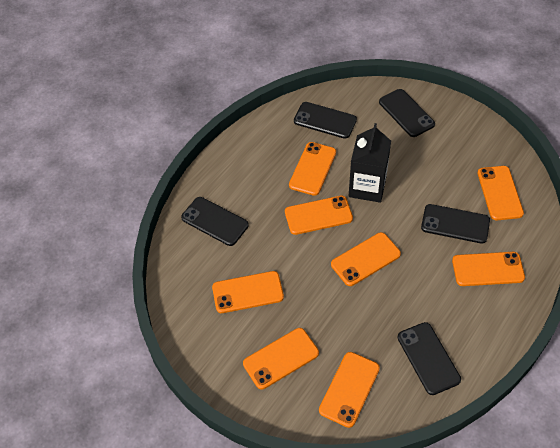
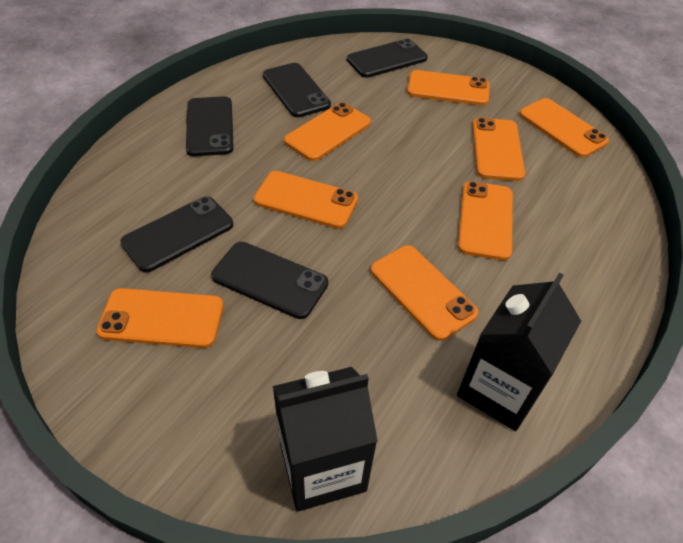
black carton: [349,123,391,203] = 1 -> [273,367,378,512] [457,273,581,431] = 2

